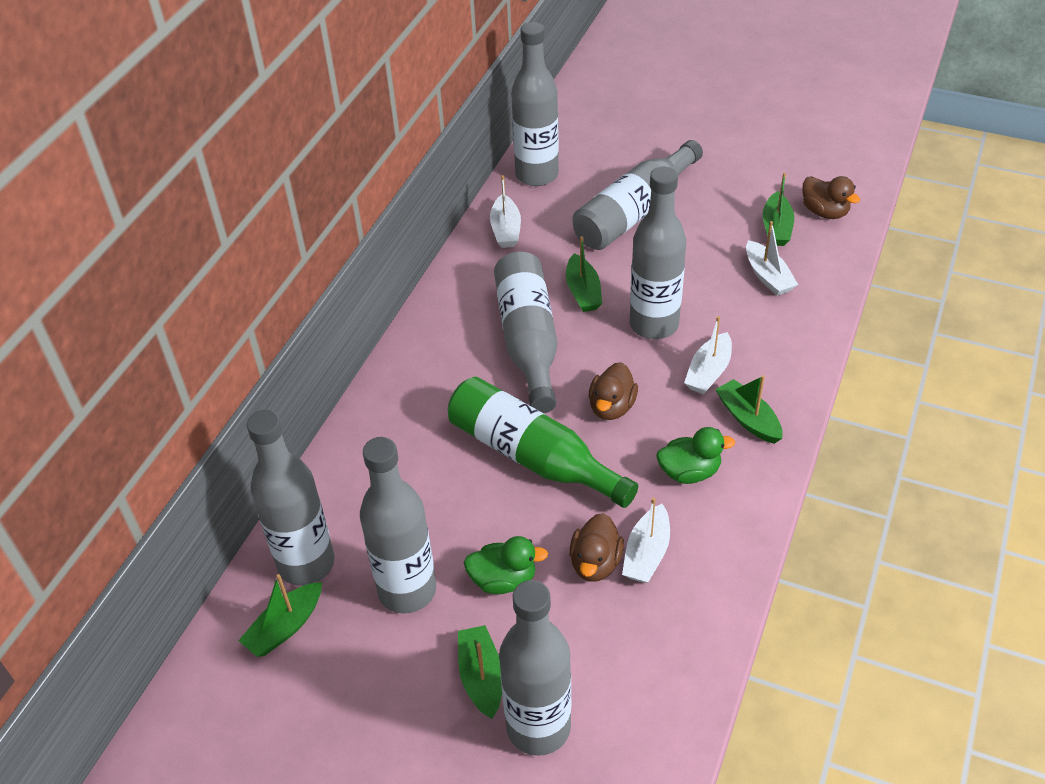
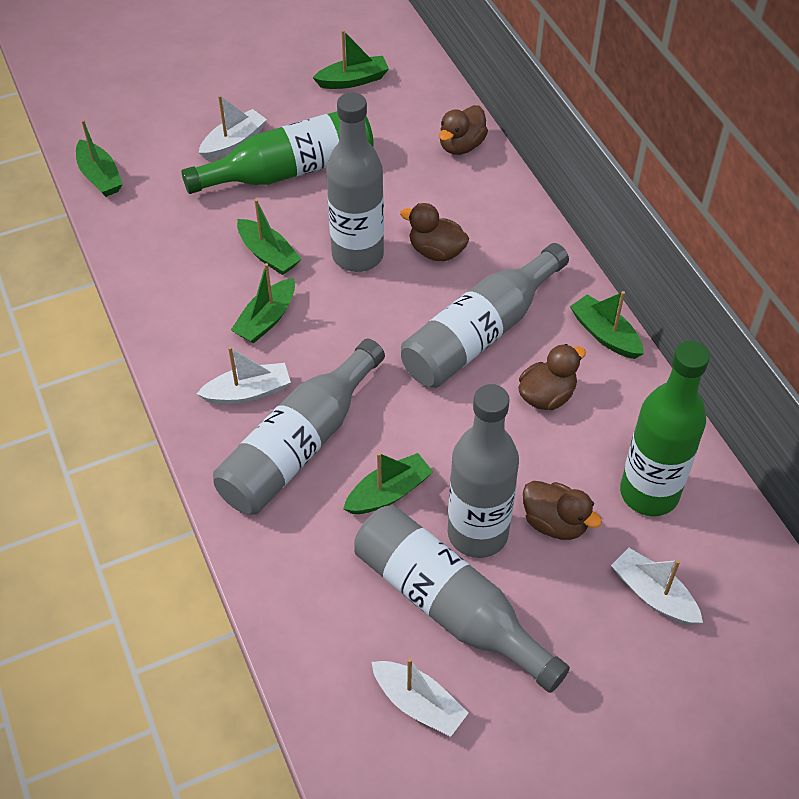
brown duck: [569,513,624,582] [589,362,638,420] [802,176,860,219] = 3 -> [400,203,469,261] [439,105,488,155] [518,344,586,410] [523,481,602,540] = 4
green boat: [238,574,322,657] [458,625,502,719] [566,236,602,312] [715,375,783,444] [763,173,794,246] = 5 -> [76,120,123,197] [231,263,295,343] [237,199,301,275] [313,30,389,89] [343,452,433,514] [570,291,644,359] = 6
green bottle: [448,377,638,508] = 1 -> [181,111,374,194] [620,341,710,516] = 2
green duck: [464,536,548,594] [656,427,735,484] = 2 -> none = 0
grey bottle: [247,410,335,586] [360,437,436,614] [494,252,557,413] [499,580,571,756] [511,22,559,186] [573,140,703,250] [630,167,686,339] = 7 -> [213,339,385,514] [326,92,384,272] [354,505,570,693] [401,243,569,388] [447,384,519,558] = 5

